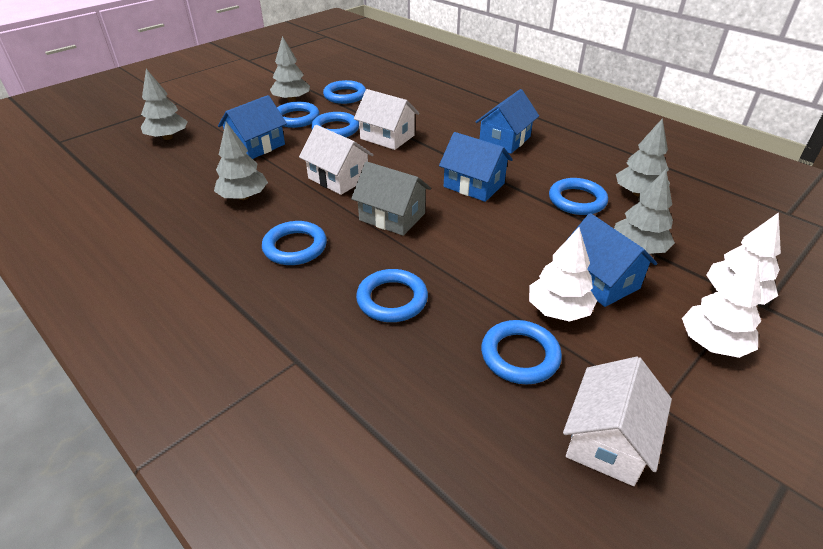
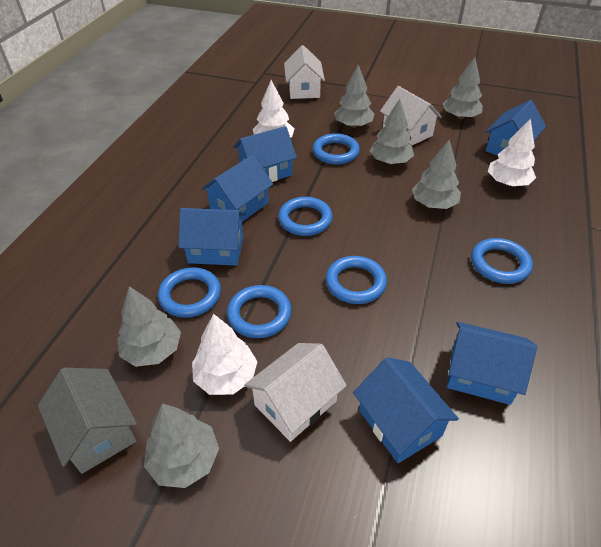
blue house: [218,95,287,159] [439,132,513,202] [476,89,539,154] [570,213,657,307] = 4 -> [179,208,245,266] [201,155,273,222] [234,126,297,182] [353,357,459,463] [447,322,537,405] [485,100,546,156] = 6
blue ring: [262,221,327,265] [277,102,320,128] [311,112,359,137] [323,80,366,104] [356,269,428,322] [481,320,562,384] [549,178,608,215] = 7 -> [158,267,221,318] [227,285,292,338] [278,197,333,236] [313,133,360,165] [325,256,387,304] [471,238,533,284] = 6
grey tree: [141,69,188,140] [214,122,268,200] [270,36,310,102] [614,169,675,254] [616,118,670,196] = 5 -> [117,286,181,367] [144,403,219,488] [334,65,374,128] [370,99,414,164] [412,140,461,209] [443,57,483,119] = 6

